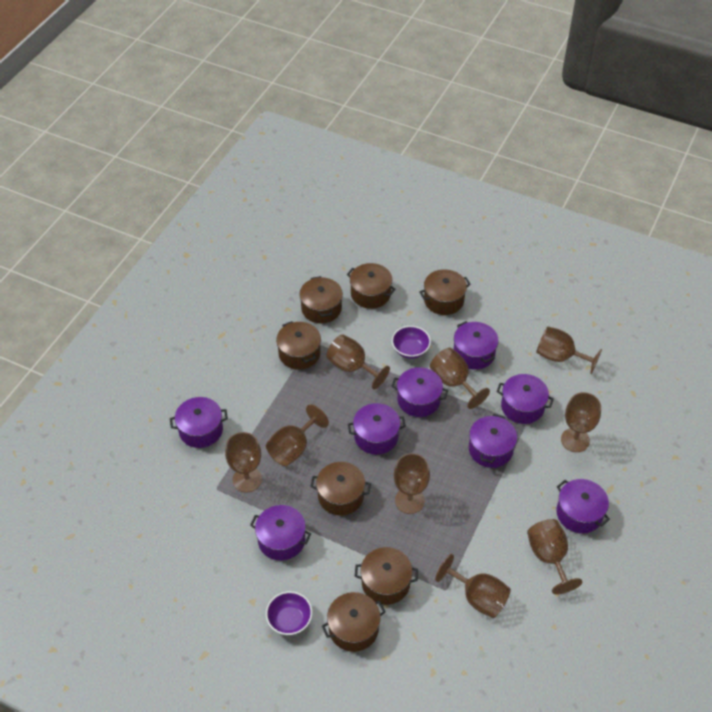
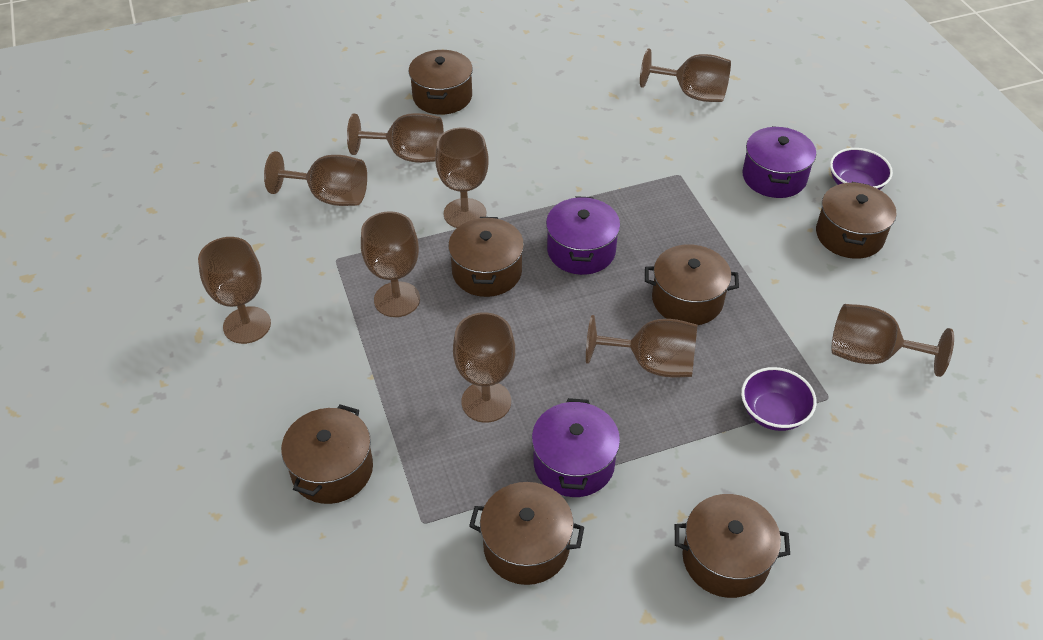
purple pot: [170,397,228,448] [250,505,311,561] [348,403,406,455] [391,367,448,417] [453,321,499,370] [469,414,517,468] [497,374,554,424] [556,479,610,533] = 8 -> [532,398,620,497] [546,196,620,275] [742,126,816,198] = 3

